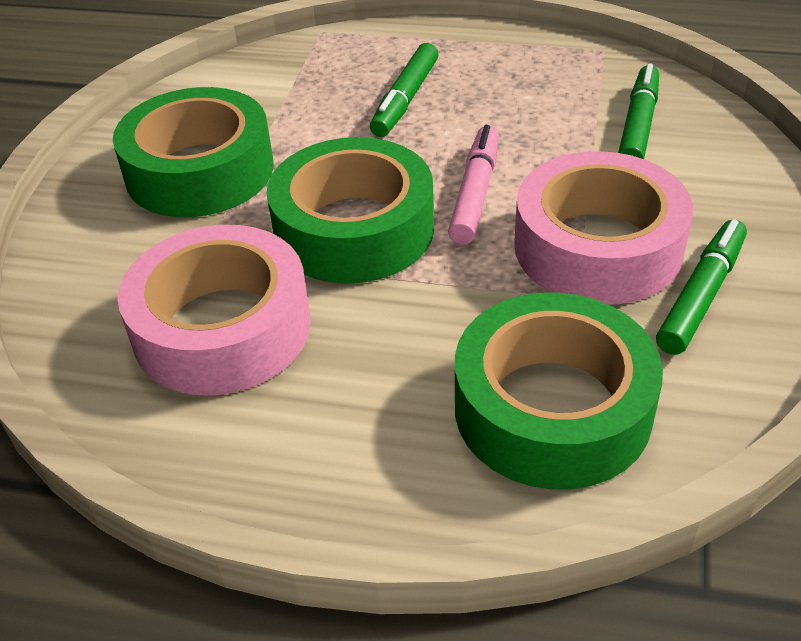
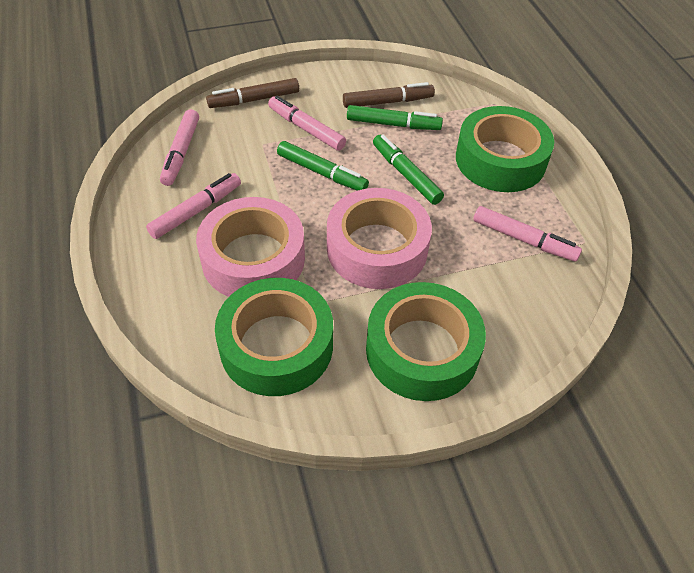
brown marker: none = 0 -> [206,78,299,108] [343,82,435,108] = 2
pink marker: [448,125,499,245] = 1 -> [146,173,241,239] [160,109,199,186] [268,96,346,151] [473,206,582,262] = 4

